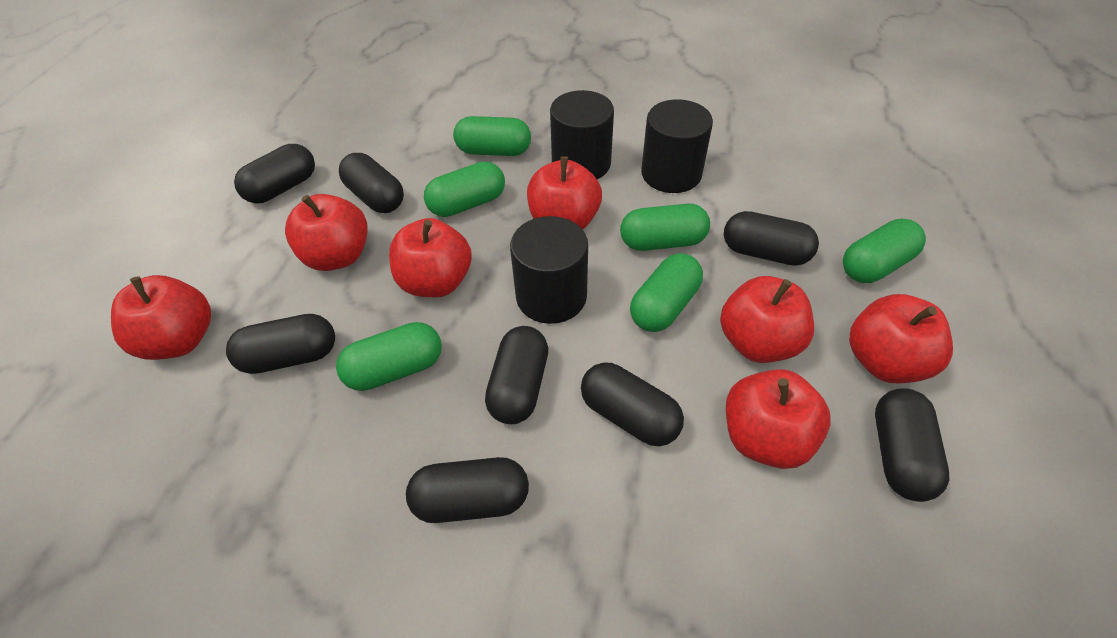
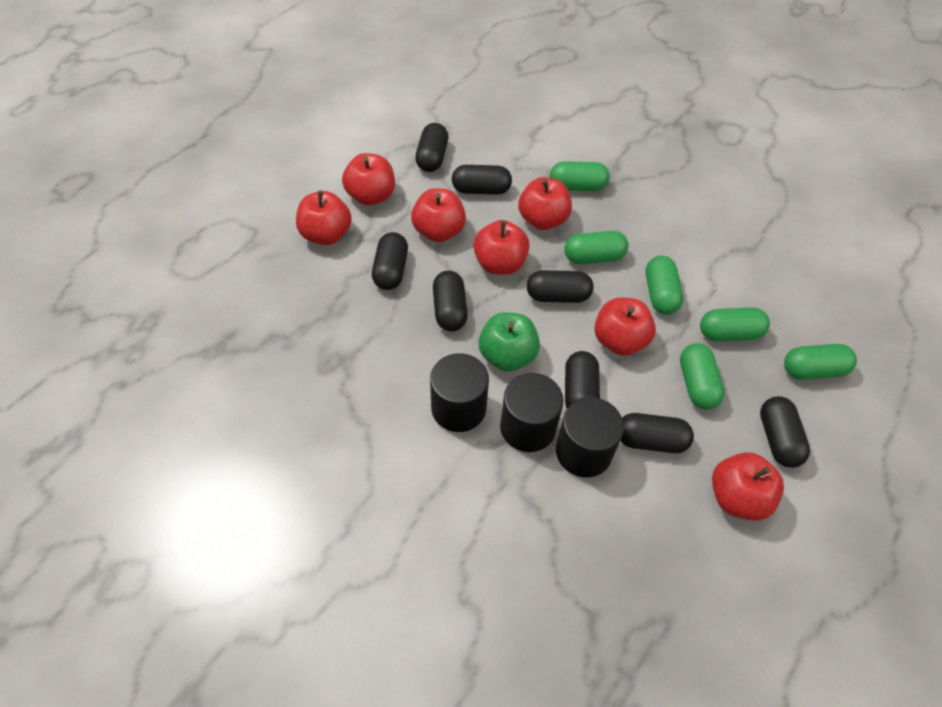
green apple: none = 0 -> [478,312,540,372] = 1

